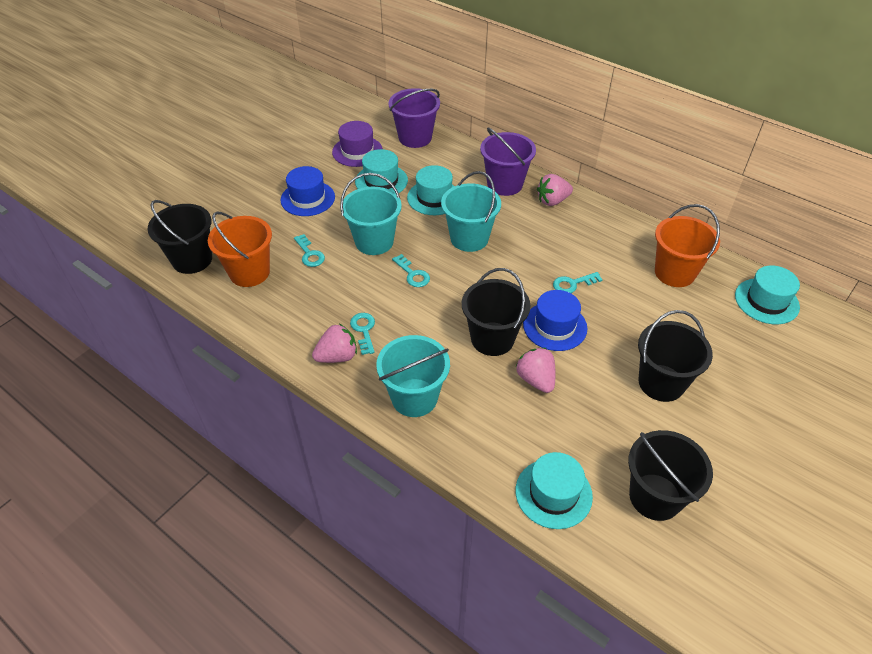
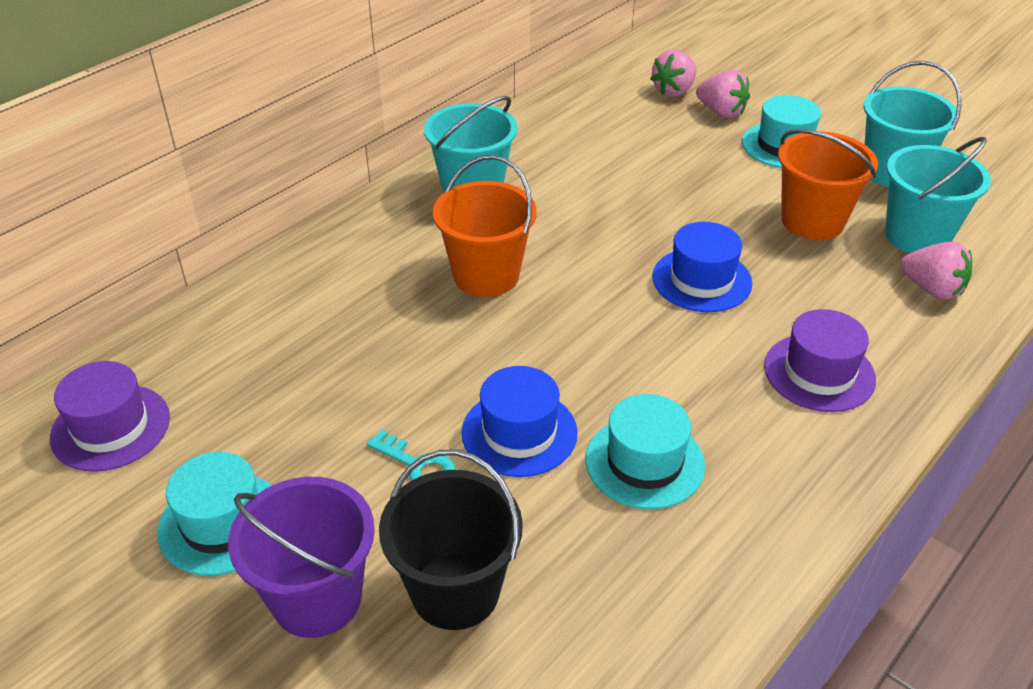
black bucket: [148,200,212,274] [462,268,531,356] [628,430,713,521] [638,310,713,402] = 4 -> [379,449,523,630] = 1
purple bucket: [388,88,440,148] [480,128,536,196] = 2 -> [228,477,375,638] = 1
purple hat: [332,121,383,167] = 1 -> [50,361,170,472] [764,309,876,412] = 2
turquoise hat: [355,149,408,194] [407,165,454,215] [516,452,593,529] [735,265,800,324] = 4 -> [157,452,272,576] [586,394,705,509] [742,95,821,168] = 3
turquoise key: [294,234,325,267] [350,313,375,355] [392,254,430,287] [553,272,603,293] = 4 -> [367,430,455,481] = 1

